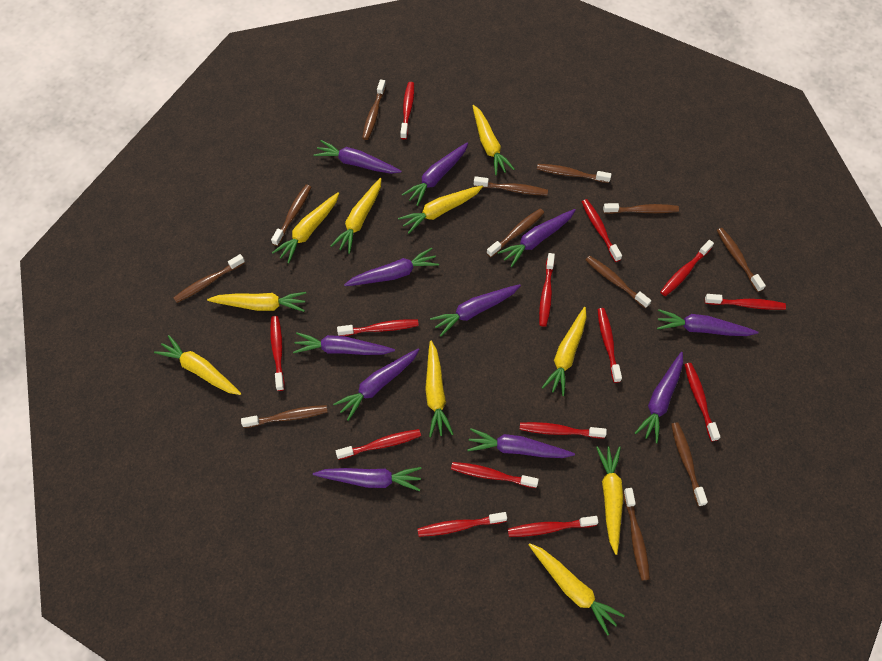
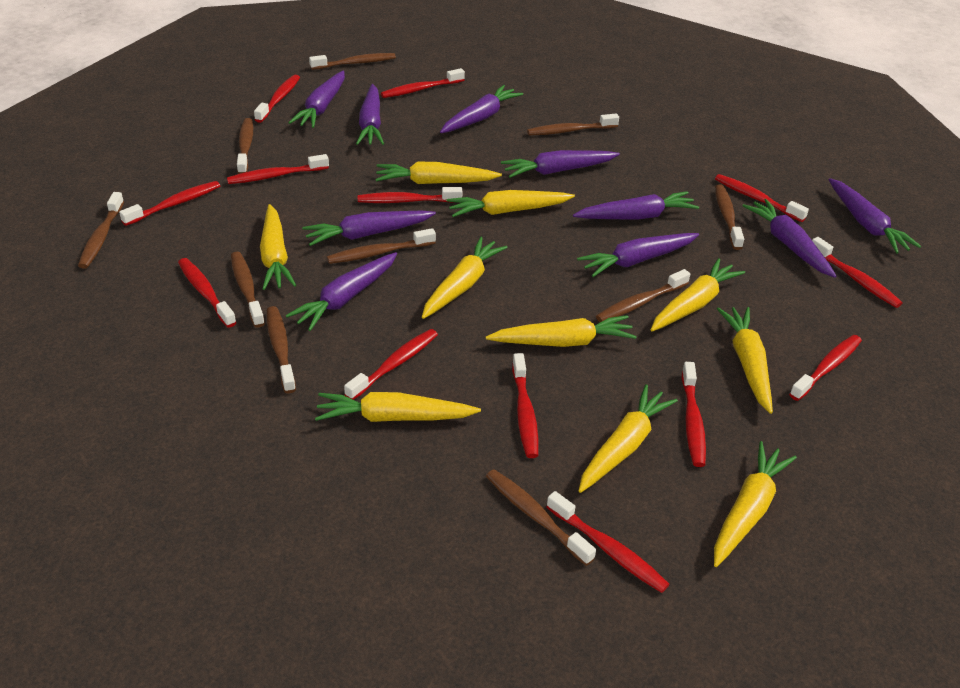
brown toothbrush: [173,254,245,303] [241,405,328,428] [271,185,311,246] [362,79,386,140] [474,176,548,196] [487,209,544,257] [537,164,612,183] [586,255,651,309] [603,203,679,214] [623,488,650,581] [671,422,708,506] [717,228,766,292] = 12 -> [78,192,124,269] [231,252,265,328] [237,118,253,174] [267,306,296,393] [309,53,396,70] [327,228,436,264] [486,469,596,566] [527,114,619,135] [596,269,690,322] [715,185,744,250] = 10
purple carrot: [293,332,395,355] [313,140,402,174] [313,467,422,491] [333,348,420,421] [344,248,439,286] [402,142,468,206] [430,284,521,336] [467,428,575,458] [497,209,576,267] [635,352,683,443] [657,309,759,336] = 11 -> [286,252,397,331] [288,71,345,128] [302,211,436,246] [356,84,384,145] [440,85,523,133] [501,150,620,178] [573,191,699,220] [577,233,699,277] [743,199,836,278] [829,178,921,254] = 10
red toothbrush: [270,316,285,391] [336,429,421,460] [337,319,419,336] [400,82,414,140] [417,512,507,537] [451,462,539,488] [508,516,598,537] [520,422,607,438] [539,253,555,327] [582,199,622,262] [598,308,622,383] [660,240,714,296] [684,363,720,441] [705,294,786,310] = 14 -> [119,181,220,226] [178,258,237,328] [227,154,329,184] [254,75,300,123] [344,329,438,400] [358,187,462,203] [381,68,465,98] [512,353,539,458] [547,491,669,593] [682,362,706,467] [715,174,809,222] [789,335,862,401] [812,237,903,308] = 13

